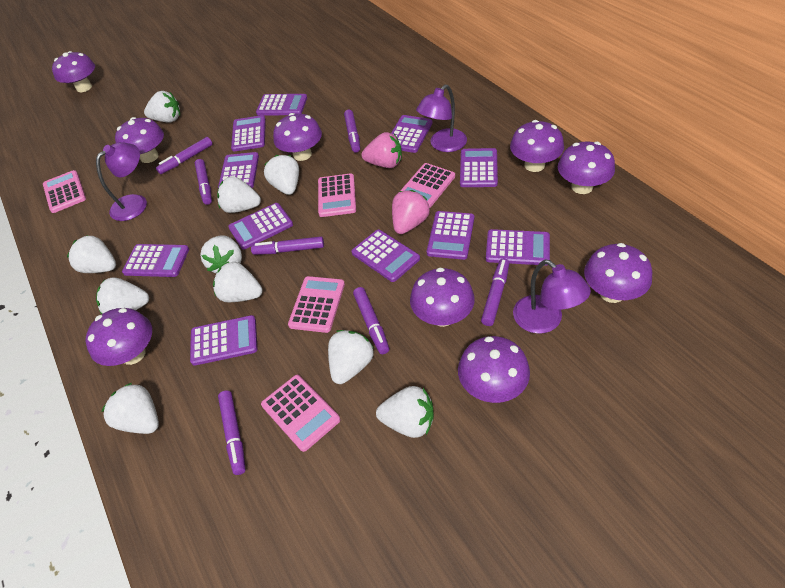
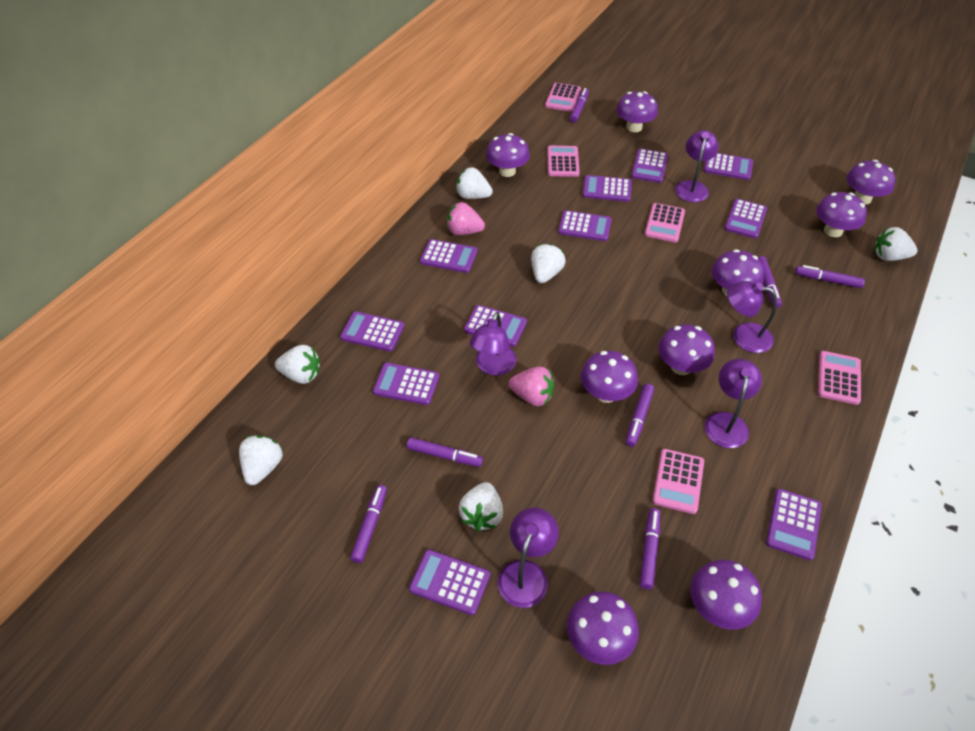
purple lamp: [96,142,147,221] [416,85,467,152] [513,260,591,334] = 3 -> [470,312,517,376] [498,508,559,608] [675,130,719,202] [705,359,762,448] [727,281,777,353] = 5
white strawberry: [67,235,116,273] [96,277,149,315] [102,383,159,434] [144,91,180,123] [200,235,242,273] [213,262,262,302] [217,176,261,213] [264,155,299,195] [328,330,374,384] [376,386,434,438] = 10 -> [239,436,283,485] [275,345,320,384] [456,167,493,199] [459,482,503,531] [531,244,566,283] [874,227,917,261] = 6

